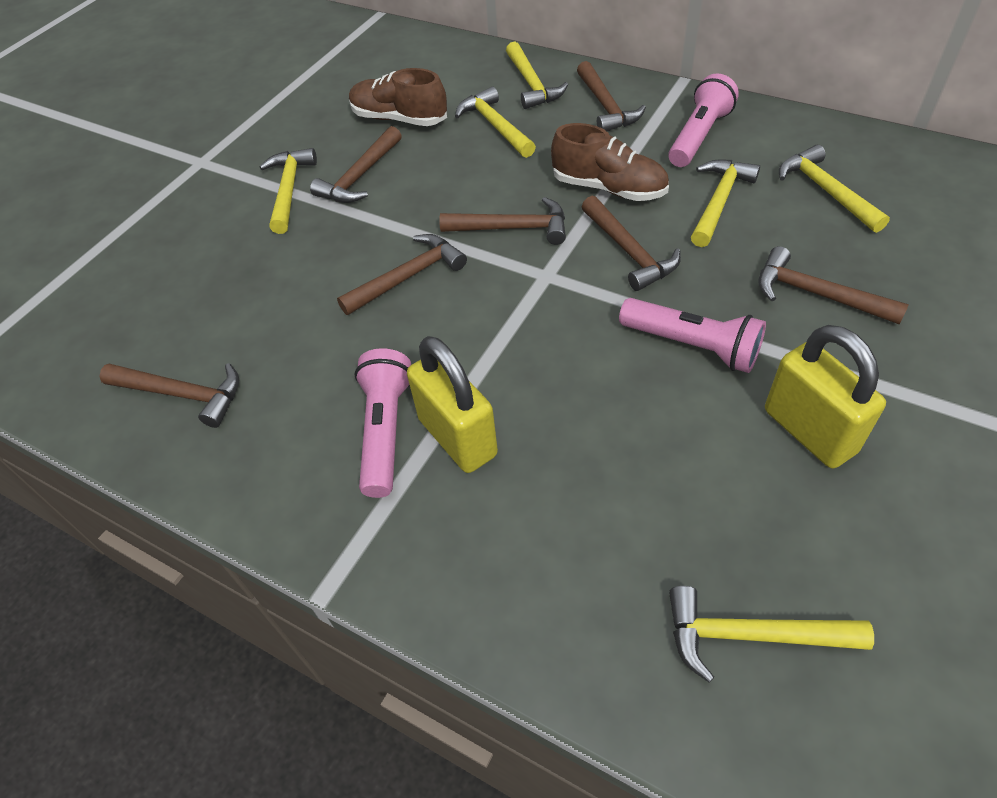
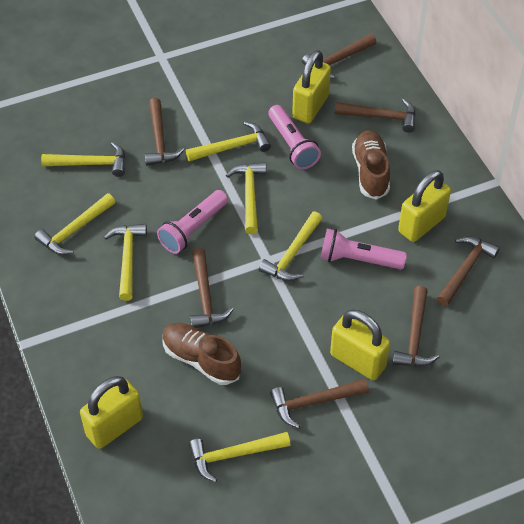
yellow hammer: [259,148,317,234] [455,86,536,158] [506,41,568,109] [669,586,874,683] [691,160,760,247] [779,144,890,233] = 6 -> [34,193,115,255] [41,142,125,177] [104,224,147,301] [186,121,271,161] [189,432,290,482] [226,162,266,234] [259,212,323,281] = 7
yellow padlock: [407,336,498,473] [765,325,886,468] = 2 -> [80,376,143,449] [292,50,331,123] [330,309,390,380] [398,170,451,242] = 4

